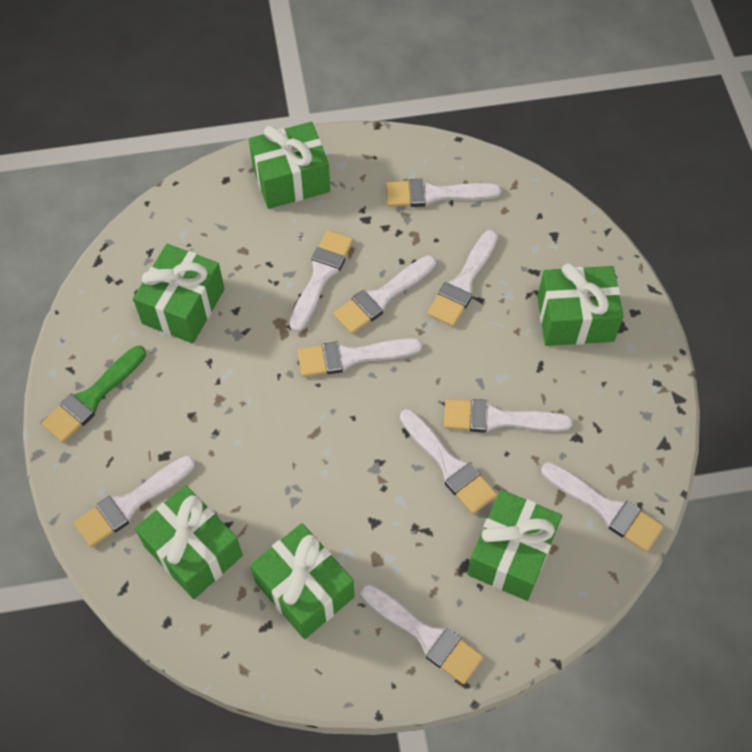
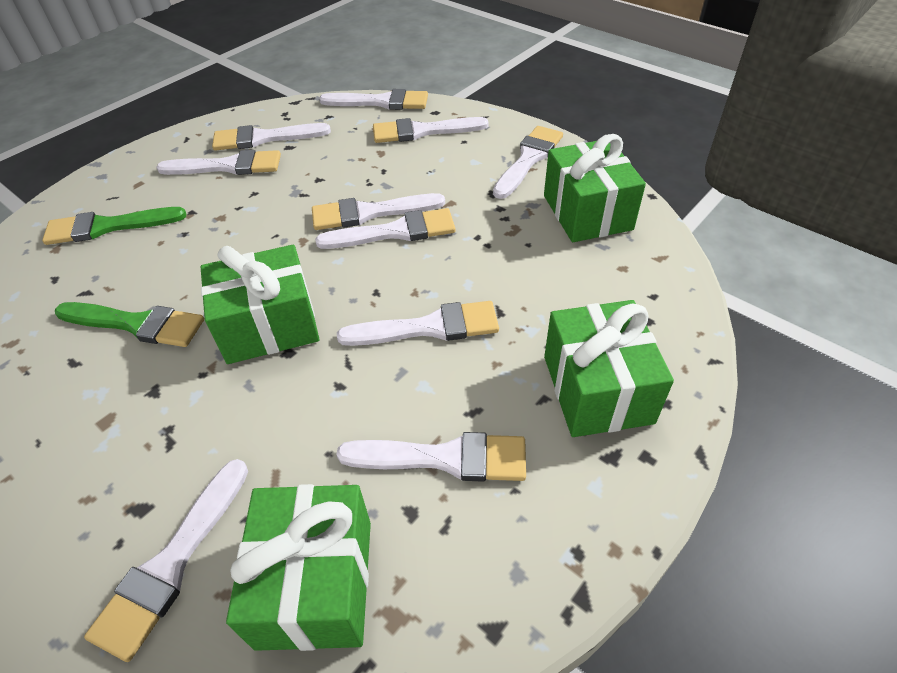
green brush: [42,346,146,443] = 1 -> [42,207,187,245] [55,302,204,347] = 2
green gift: [133,244,224,343] [135,485,243,599] [249,122,330,209] [250,523,355,639] [467,490,562,601] [537,263,624,346] = 6 -> [201,245,319,364] [226,484,371,651] [544,134,646,242] [544,300,674,437] = 4

